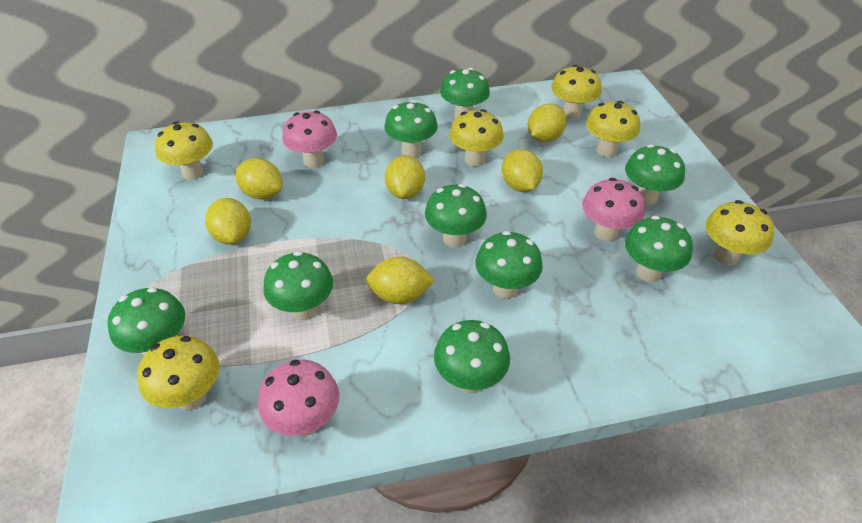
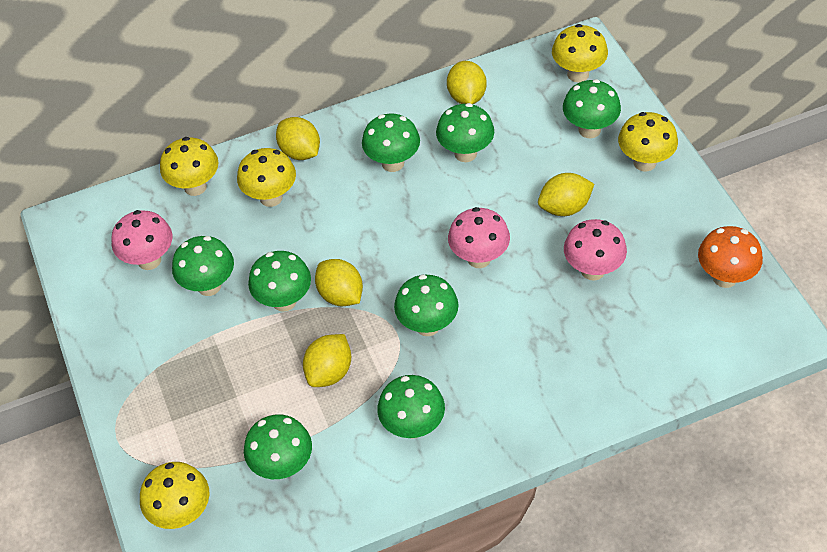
green mushroom: [107,287,185,353] [264,251,333,320] [384,100,438,157] [425,184,487,247] [434,320,510,393] [440,68,490,119] [475,231,543,299] [625,144,685,205] [625,216,693,282] = 9 -> [172,236,234,296] [244,414,312,479] [248,251,311,312] [362,114,420,172] [377,375,445,439] [394,274,458,336] [436,103,494,162] [563,79,621,138] = 8
orange mushroom: none = 0 -> [698,226,763,288] = 1
yellow lemon: [205,198,251,245] [236,158,282,200] [366,257,435,304] [385,155,425,199] [502,149,543,192] [528,103,567,142] = 6 -> [276,117,320,160] [303,334,351,387] [315,259,363,306] [447,61,487,104] [538,173,594,216] = 5
yellow mushroom: [137,336,219,410] [155,121,213,179] [449,109,504,166] [551,65,602,119] [586,101,640,157] [705,200,774,266] = 6 -> [140,462,210,529] [160,137,218,196] [237,148,296,207] [552,24,608,82] [618,112,678,171] = 5

